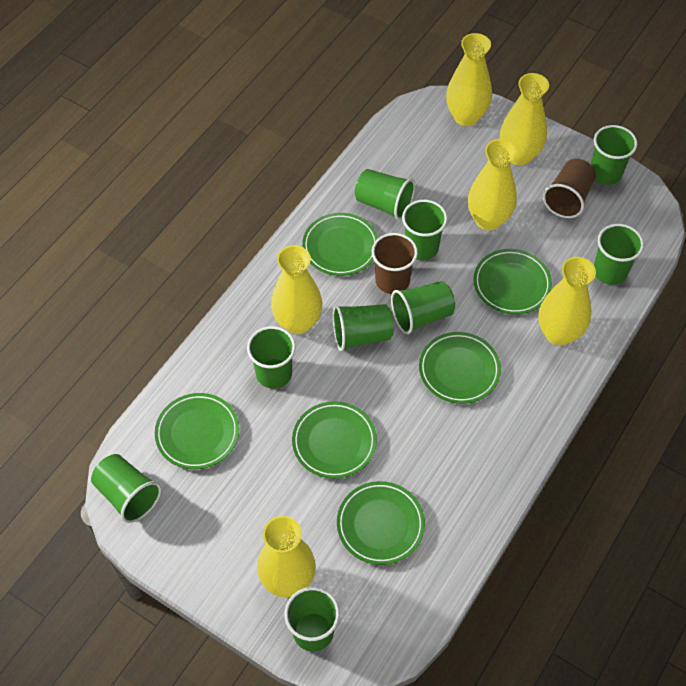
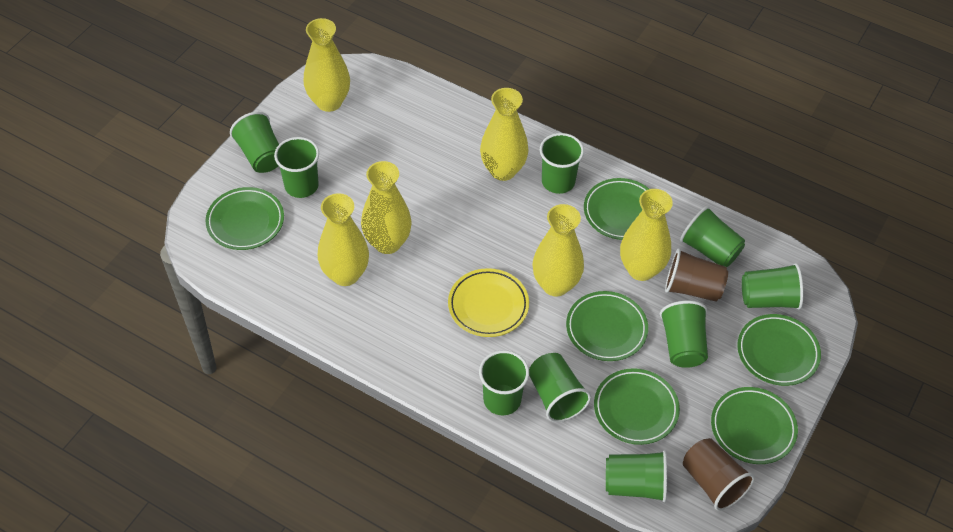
yellow plate: none = 0 -> [448,268,529,337] = 1

